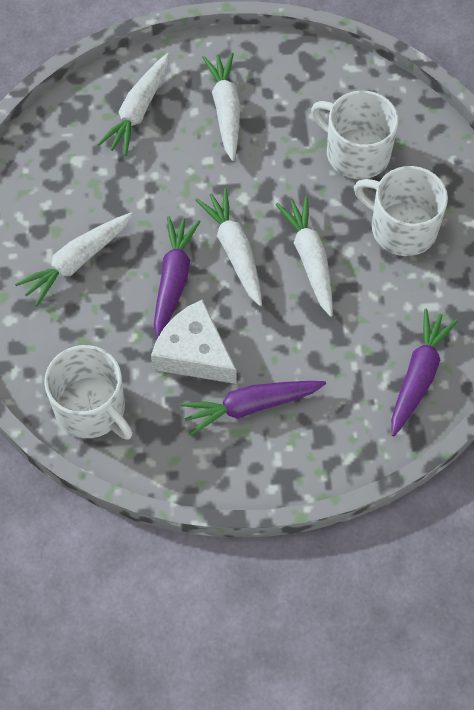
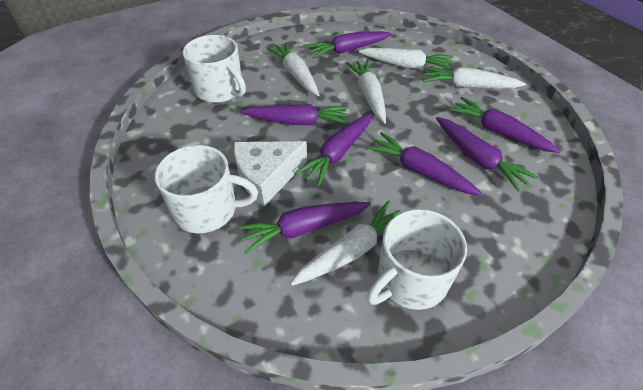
purple carrot: [154,216,201,339] [180,381,326,436] [391,309,458,436] = 3 -> [237,202,371,254] [240,104,349,125] [295,113,372,186] [305,31,392,58] [366,132,482,196] [436,117,538,192] [449,97,561,153] = 7

